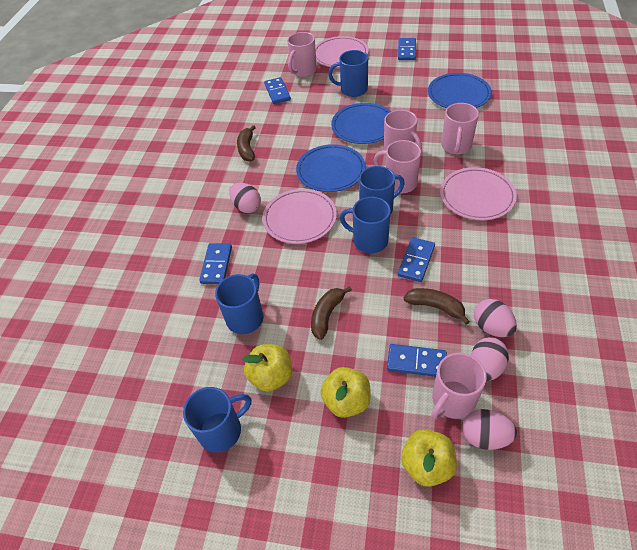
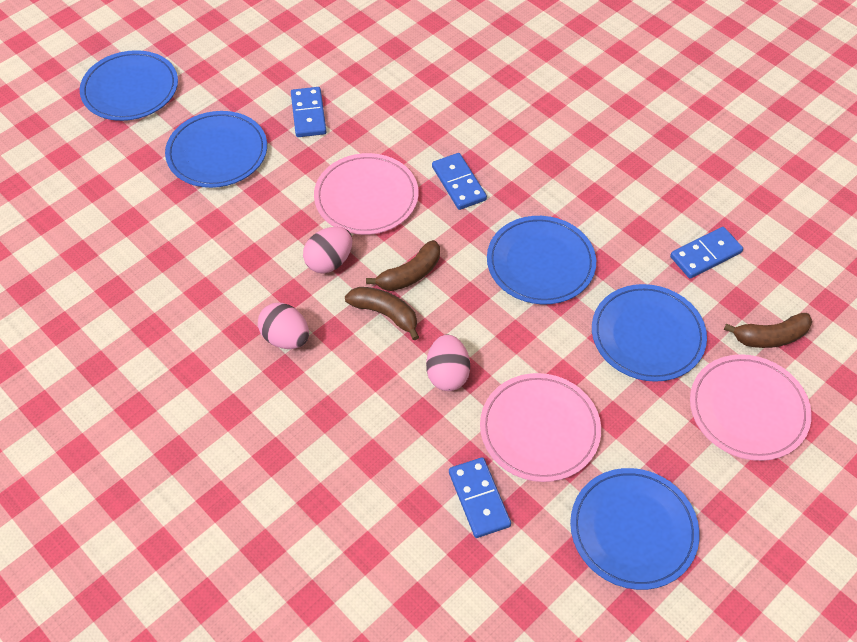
blue domino: [199,243,232,284] [264,77,291,104] [387,344,447,377] [398,38,416,60] [398,237,435,282] = 5 -> [291,87,327,137] [432,153,487,210] [449,457,511,538] [670,227,743,279] = 4
blue mug: [183,387,251,453] [215,273,263,334] [328,50,368,97] [340,197,391,253] [359,166,404,215] = 5 -> none = 0
blue plate: [296,144,366,192] [331,103,391,144] [428,73,492,108] = 3 -> [80,50,178,121] [165,111,267,188] [487,216,596,304] [570,468,700,590] [592,284,707,382] = 5
pink egg: [229,183,261,213] [462,409,517,450] [471,337,509,381] [474,299,517,337] = 4 -> [258,303,309,349] [303,227,353,274] [426,334,470,391] = 3
pink mug: [287,32,317,77] [374,140,421,193] [384,110,422,156] [431,353,486,420] [441,103,479,154] = 5 -> none = 0
yellow apple: [242,344,293,392] [320,367,371,418] [401,429,457,487] = 3 -> none = 0

